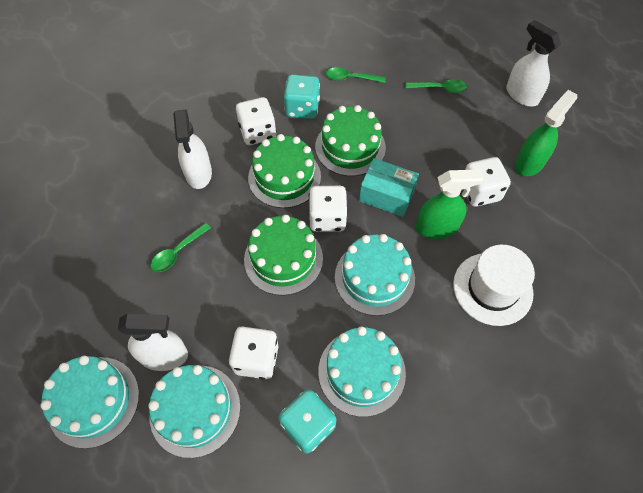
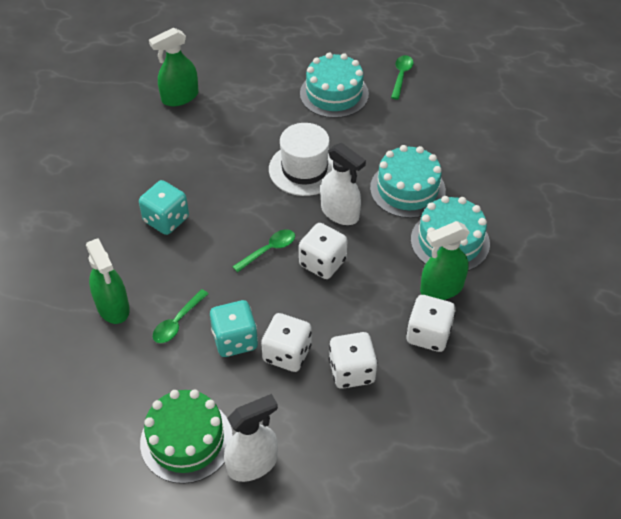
green cake: [244,215,323,296] [248,134,321,208] [315,105,386,176] = 3 -> [140,389,233,484] = 1
green spray bottle: [416,169,483,239] [515,90,577,176] = 2 -> [86,238,130,324] [149,28,199,106] [420,221,470,300] = 3
turquoise box: [359,158,419,217] = 1 -> none = 0
turquoise cake: [41,355,139,449] [148,365,241,458] [318,326,406,417] [335,234,415,316] = 4 -> [300,52,369,118] [370,145,446,218] [411,196,490,271] = 3
white spray bottle: [118,313,188,371] [173,109,212,189] [506,20,561,107] = 3 -> [224,394,278,482] [321,143,366,225] = 2

